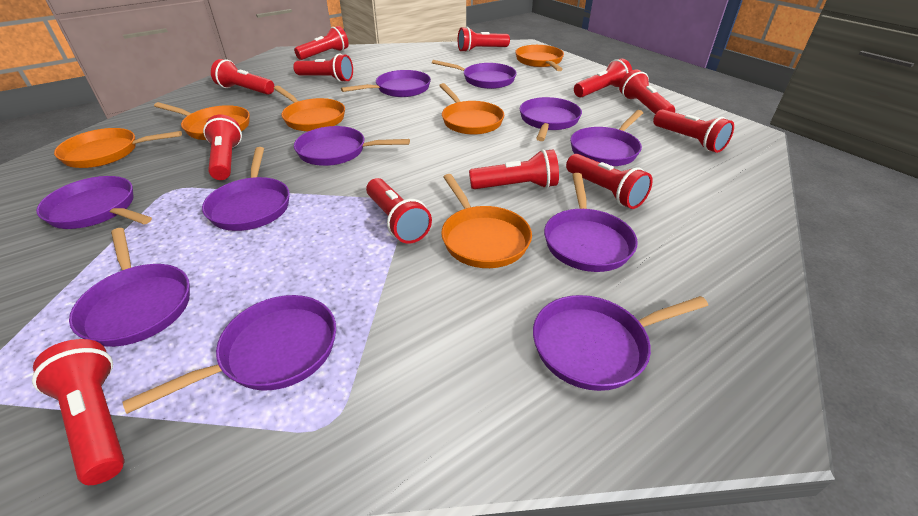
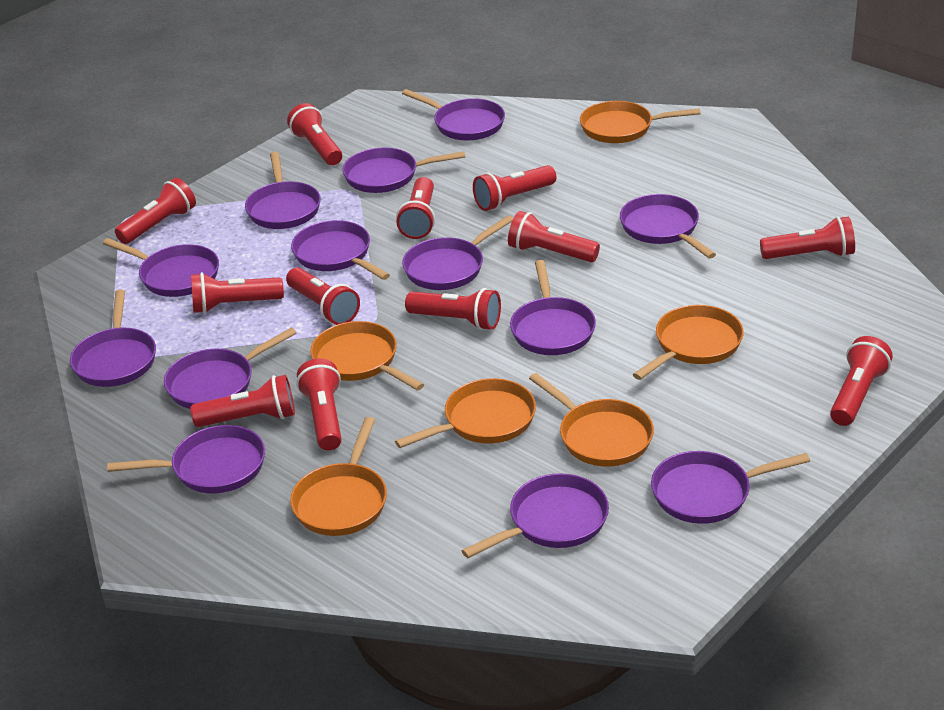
purple pan: [36,176,152,229] [69,228,190,347] [123,295,336,414] [202,147,290,231] [294,126,410,166] [341,70,431,97] [432,60,517,89] [520,97,582,141] [533,295,708,391] [544,173,638,272] [570,110,643,166] = 11 -> [70,289,156,387] [103,238,219,297] [107,425,265,494] [164,328,296,409] [245,151,321,229] [291,220,390,280] [342,147,466,193] [402,89,505,141] [402,215,513,290] [462,473,609,558] [510,260,596,355] [620,194,716,259] [651,451,810,524] = 13

